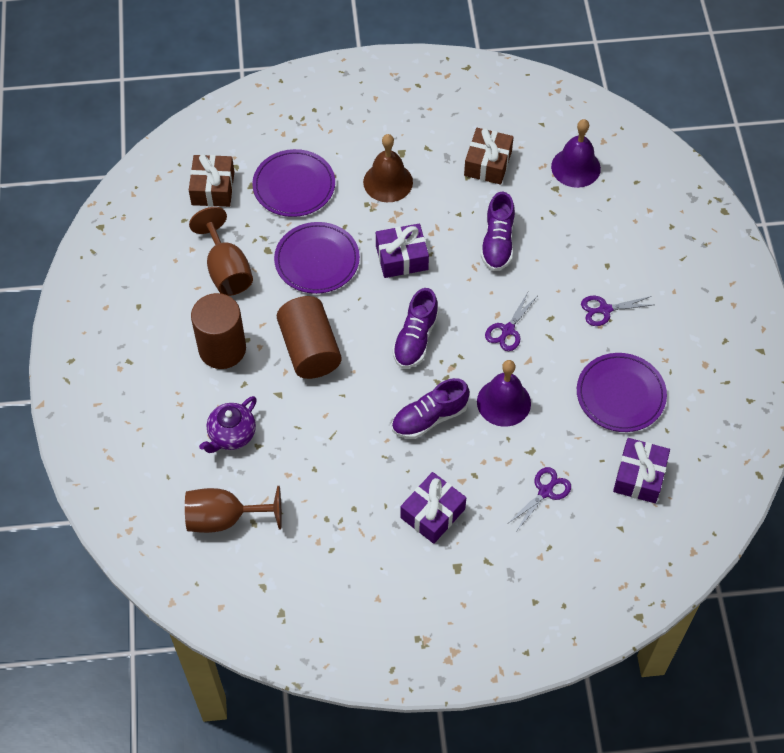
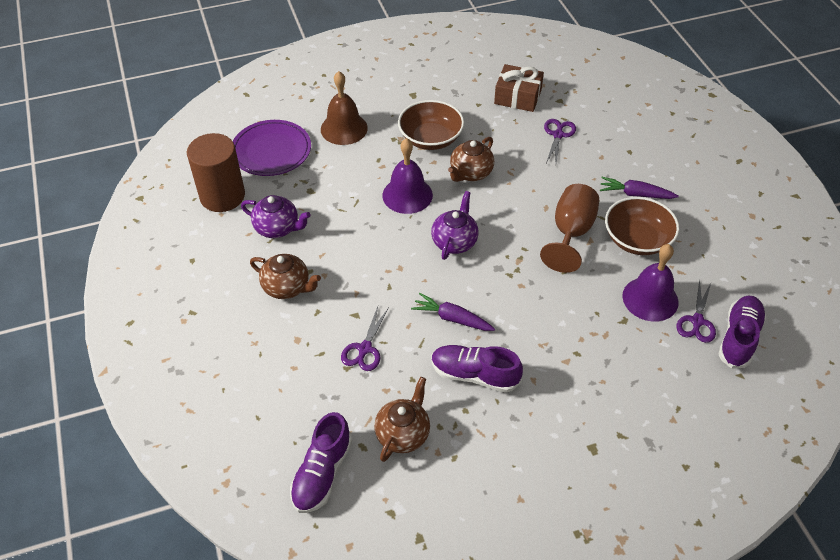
brown bowl: none = 0 -> [398,100,464,150] [605,197,679,255] = 2
brown cylinder: [191,293,246,369] [277,296,342,379] = 2 -> [187,133,245,212] = 1
brown gift: [189,154,234,207] [464,128,514,185] = 2 -> [494,64,544,112] = 1
brown goblet: [185,486,282,533] [189,207,253,296] = 2 -> [540,184,599,273] = 1
brown teapot: none = 0 -> [250,254,321,299] [374,377,430,462] [448,137,494,182] = 3
purple carrot: none = 0 -> [411,293,495,331] [600,177,679,199] = 2
purple gift: [376,224,429,278] [400,472,466,544] [613,438,670,503] = 3 -> none = 0
purple plate: [252,149,335,217] [274,222,360,294] [577,353,667,432] = 3 -> [233,120,311,176] = 1
purple teapot: [199,396,257,453] = 1 -> [241,195,311,238] [431,191,479,260] = 2

